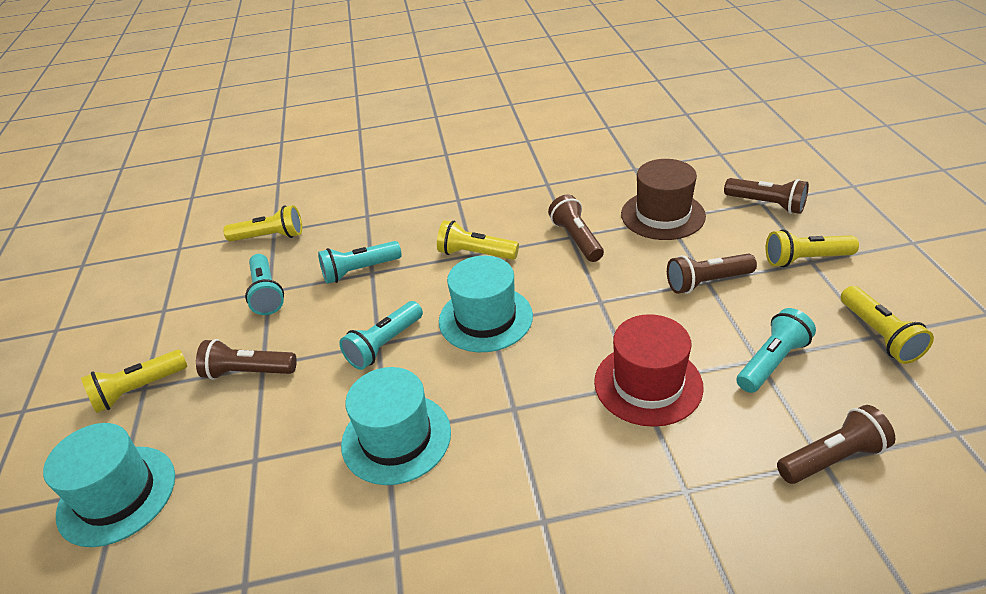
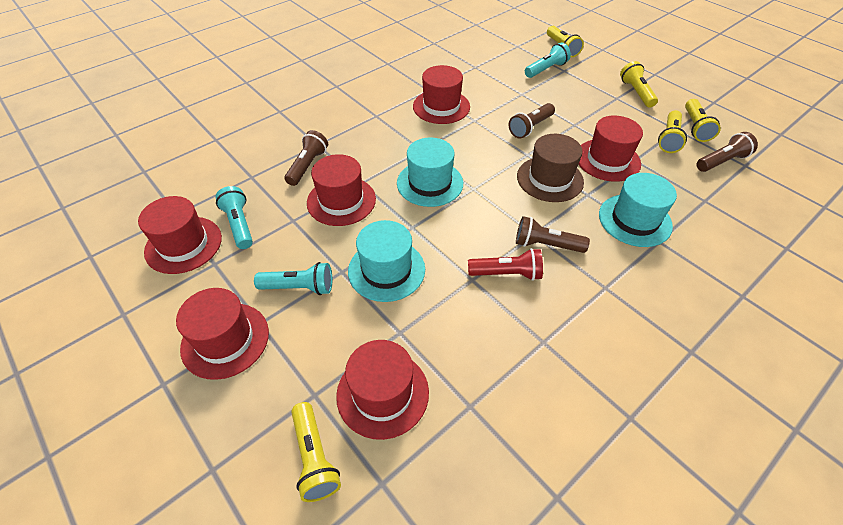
brown flashlight: [196,339,297,380] [548,195,604,262] [667,254,757,294] [724,178,809,214] [777,405,895,484] = 5 -> [285,130,328,186] [509,103,555,139] [516,216,590,253] [696,132,758,172] = 4
red flashlight: none = 0 -> [468,248,543,281] = 1
red hat: [594,314,704,427] = 1 -> [138,196,222,274] [176,288,269,380] [307,154,376,226] [336,340,429,440] [413,65,470,124] [578,116,643,182] = 6
turquoise flashlight: [245,254,284,315] [318,241,402,284] [339,301,423,370] [736,308,816,393] = 4 -> [215,186,253,249] [254,262,332,295] [525,42,571,78] = 3

